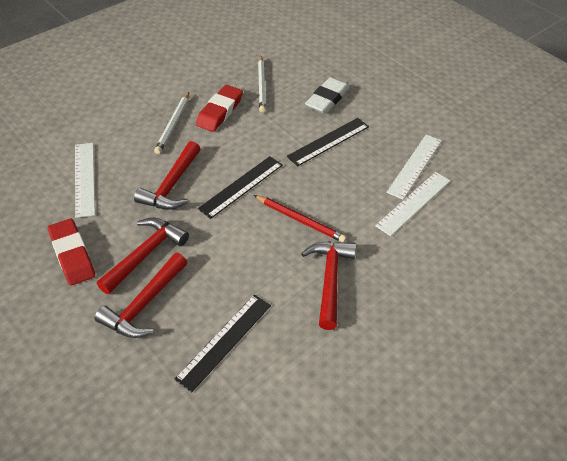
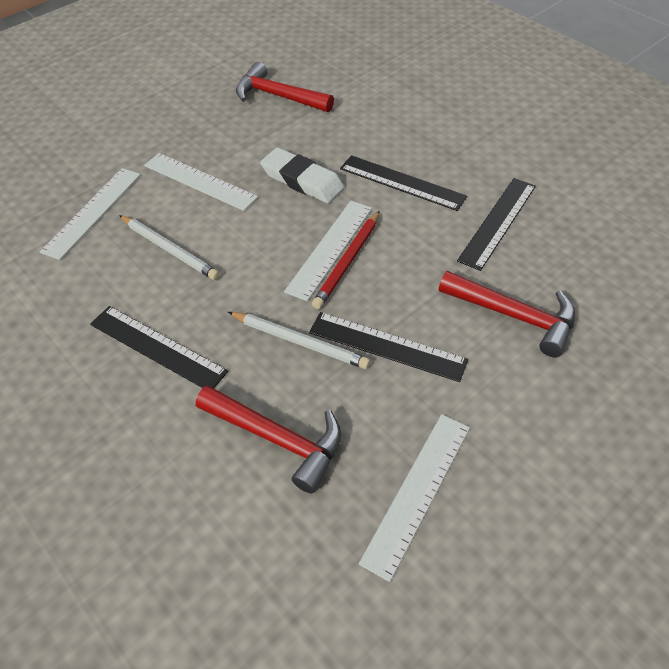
black ruler: [174,295,271,393] [198,156,283,219] [287,118,369,166] = 3 -> [90,306,228,388] [309,312,468,382] [340,155,467,211] [457,178,536,271] = 4
red eraser: [48,219,95,286] [196,85,243,132] = 2 -> none = 0
red hammer: [95,253,188,338] [97,218,189,294] [134,141,200,210] [301,241,356,330] = 4 -> [196,385,341,493] [236,62,334,112] [439,271,575,357] = 3
white ruler: [75,143,95,218] [375,172,450,236] [387,134,442,200] = 3 -> [40,168,141,260] [144,153,258,211] [284,201,372,301] [359,414,470,582] = 4

